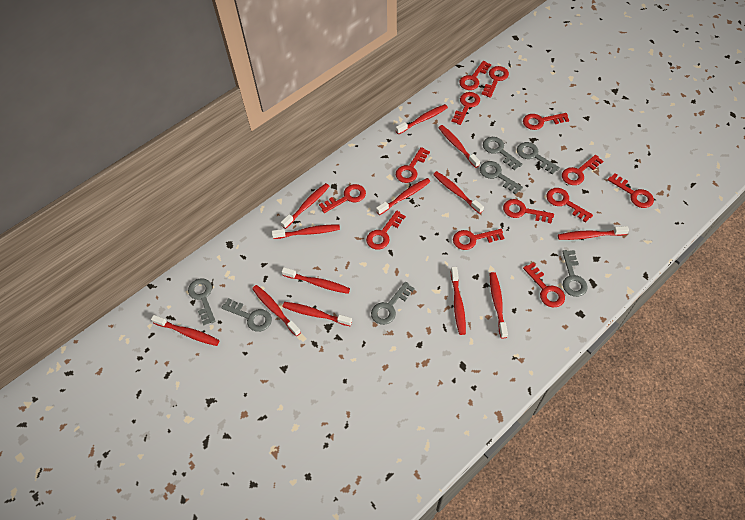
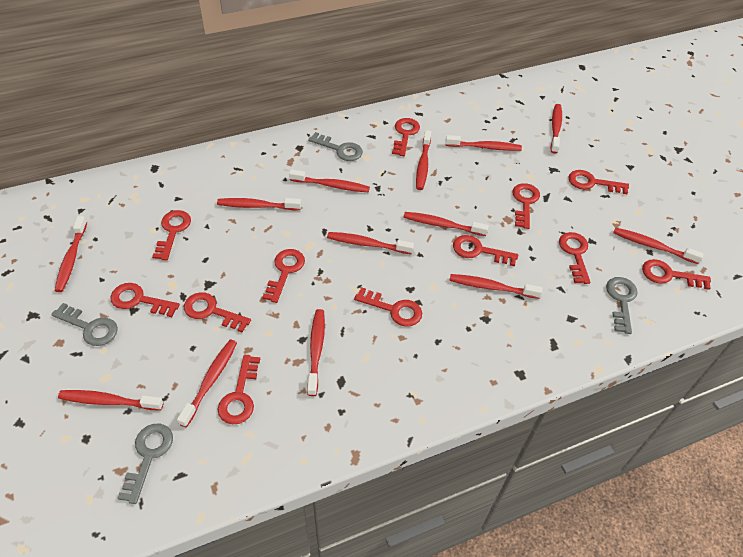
grey key: [188,278,216,325] [221,298,272,332] [371,282,415,325] [480,161,523,194] [483,137,523,170] [517,142,560,175] [562,250,588,297] = 7 -> [51,303,118,346] [117,424,173,504] [308,132,363,161] [606,277,637,334] = 4
red key: [319,184,366,213] [366,211,406,250] [396,147,430,183] [451,92,480,125] [453,229,504,250] [459,61,491,90] [481,66,509,98] [503,199,554,223] [523,113,569,130] [523,263,565,307] [546,188,593,222] [562,155,603,185] [608,173,654,208] = 13 -> [110,283,180,317] [152,210,191,261] [184,292,251,332] [218,355,260,424] [262,249,305,303] [354,287,422,327] [392,118,420,156] [453,235,518,266] [513,183,540,229] [559,232,590,284] [568,170,629,194] [642,259,711,290] = 12

